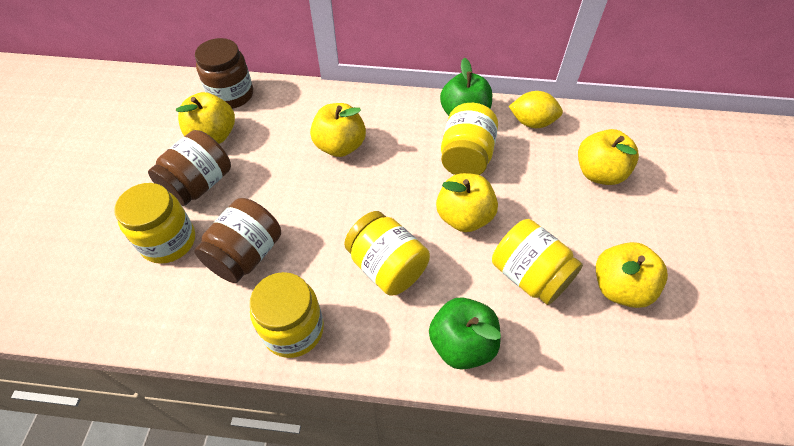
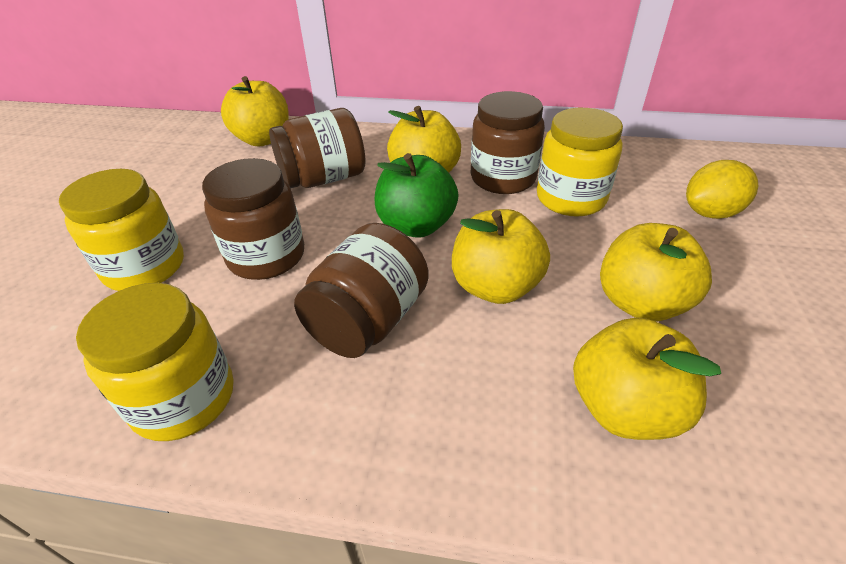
brown jar: [148,130,231,206] [194,198,281,283] [195,38,253,109] = 3 -> [202,158,304,280] [269,108,365,188] [294,223,429,358] [471,91,545,194] = 4
green apple: [429,297,501,370] [440,58,492,116] = 2 -> [374,153,459,238] = 1
yellow jar: [114,183,195,264] [250,272,324,358] [344,211,430,296] [441,103,498,175] [492,219,583,305] = 5 -> [59,169,184,291] [76,283,233,441] [537,108,623,217] = 3

